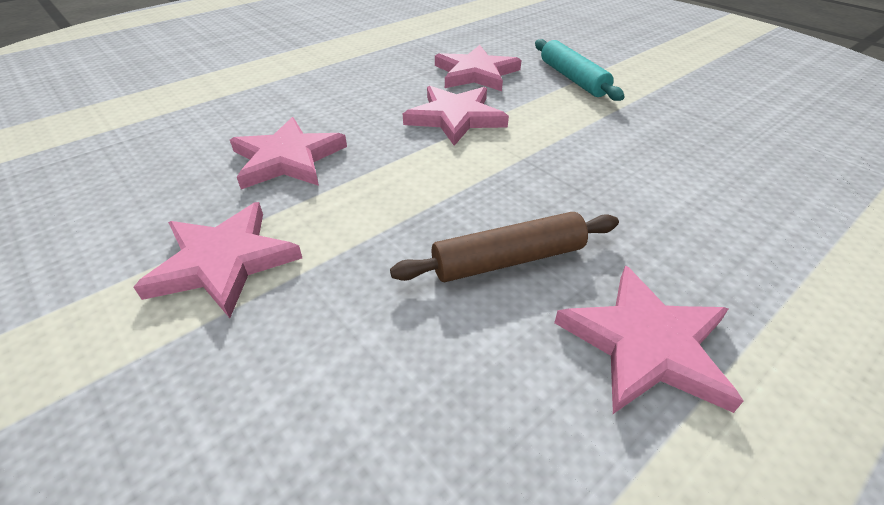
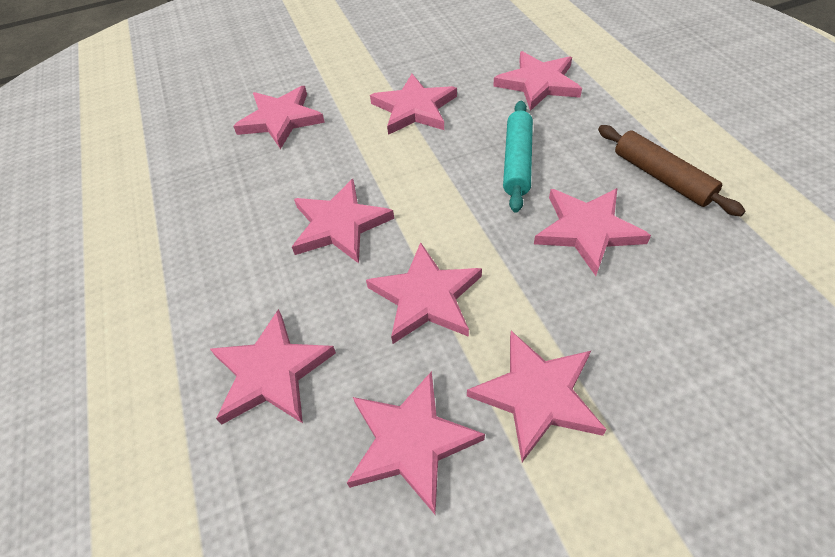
pink star: [134,202,302,318] [230,117,347,189] [403,86,509,146] [435,45,521,91] [554,266,743,414] = 5 -> [210,309,336,425] [233,86,325,149] [292,179,394,263] [347,371,485,514] [366,242,482,344] [370,74,457,135] [467,331,607,462] [493,51,582,111] [534,188,651,276] = 9

